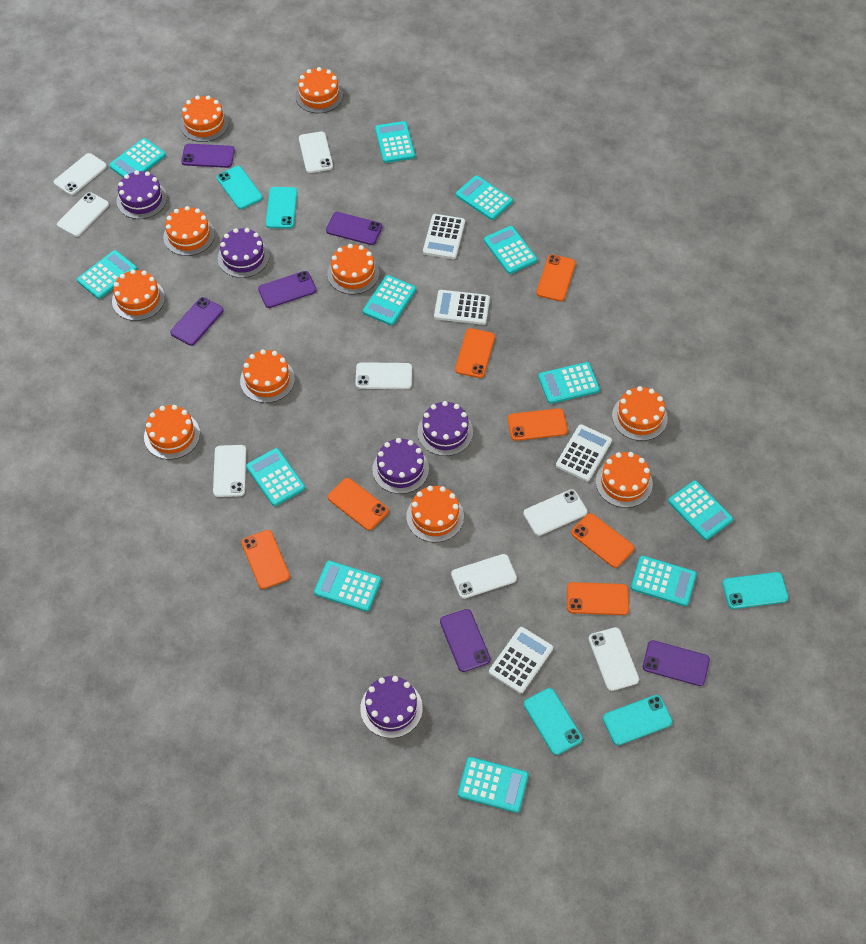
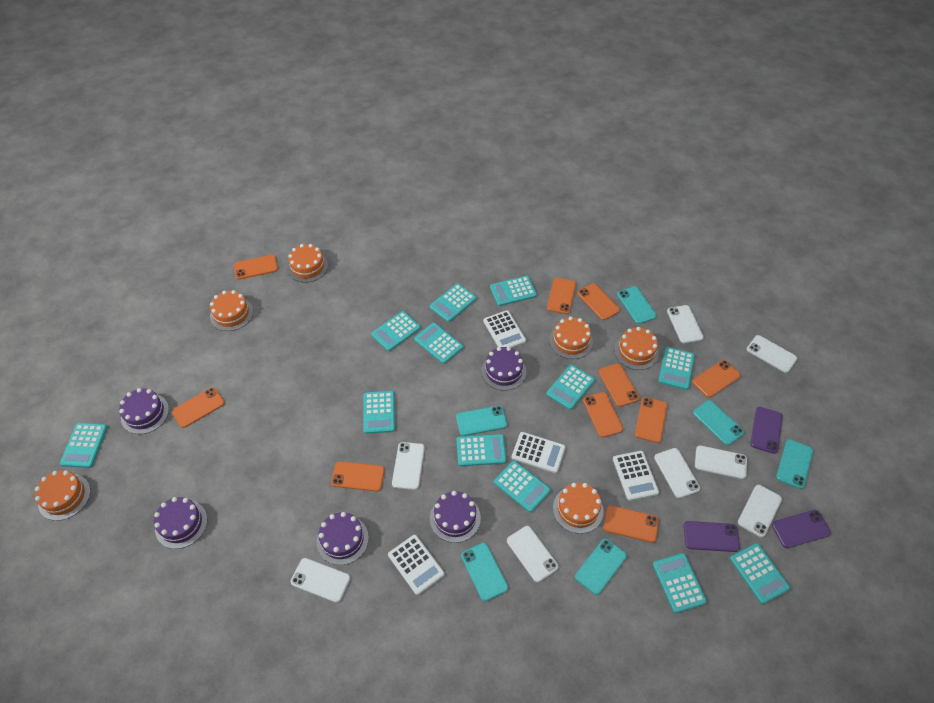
orange cake: [112,269,165,321] [144,405,200,459] [163,206,215,256] [180,95,229,142] [240,350,295,403] [295,67,343,113] [327,244,379,294] [406,486,464,542] [596,452,653,508] [612,386,668,441] = 10 -> [35,470,91,521] [210,290,253,331] [287,244,328,282] [549,316,593,359] [553,483,604,534] [614,327,659,370] = 6
orange phone: [241,530,290,589] [328,478,389,530] [455,328,495,378] [508,408,568,441] [536,254,576,301] [567,582,629,615] [571,513,634,568] = 7 -> [172,387,225,428] [234,255,278,280] [331,461,385,492] [547,278,576,314] [577,283,620,320] [583,392,623,438] [598,363,640,407] [603,505,659,543] [635,397,667,443] [692,360,741,398] = 10
purple phone: [170,297,224,346] [181,144,235,168] [258,271,316,308] [326,212,383,245] [440,609,491,672] [643,640,710,686] = 6 -> [683,521,740,552] [750,407,783,454] [772,510,831,548] = 3
turquoise phone: [217,166,263,209] [266,187,297,229] [524,688,583,755] [603,695,673,745] [722,572,789,609] = 5 -> [456,405,507,436] [461,543,508,601] [575,539,627,595] [617,286,657,324] [693,400,744,446] [776,439,813,489] = 6

